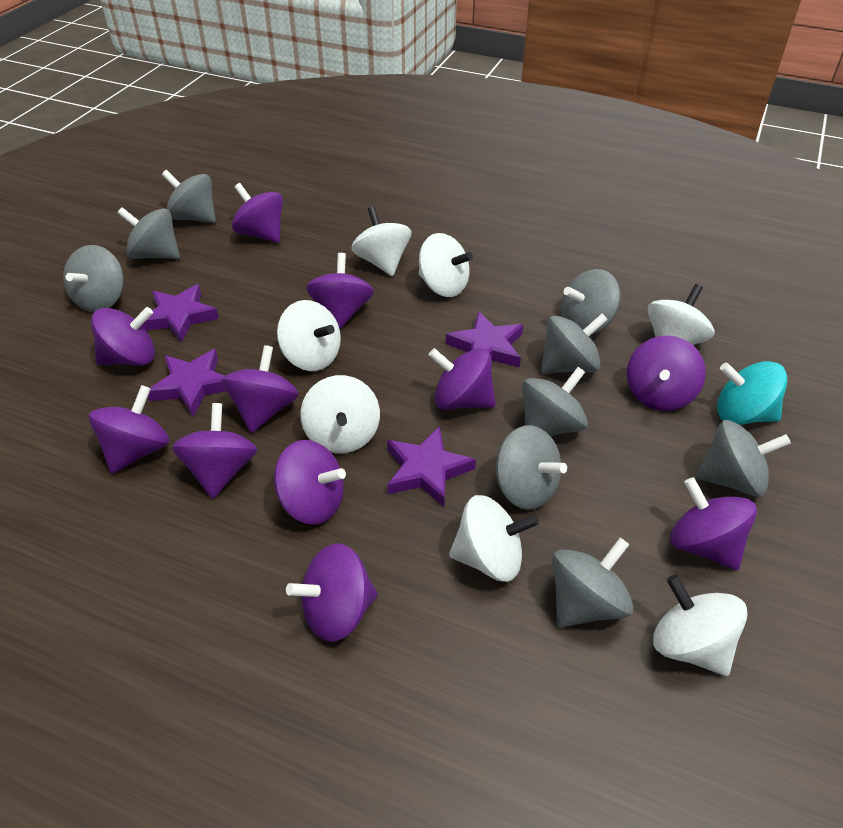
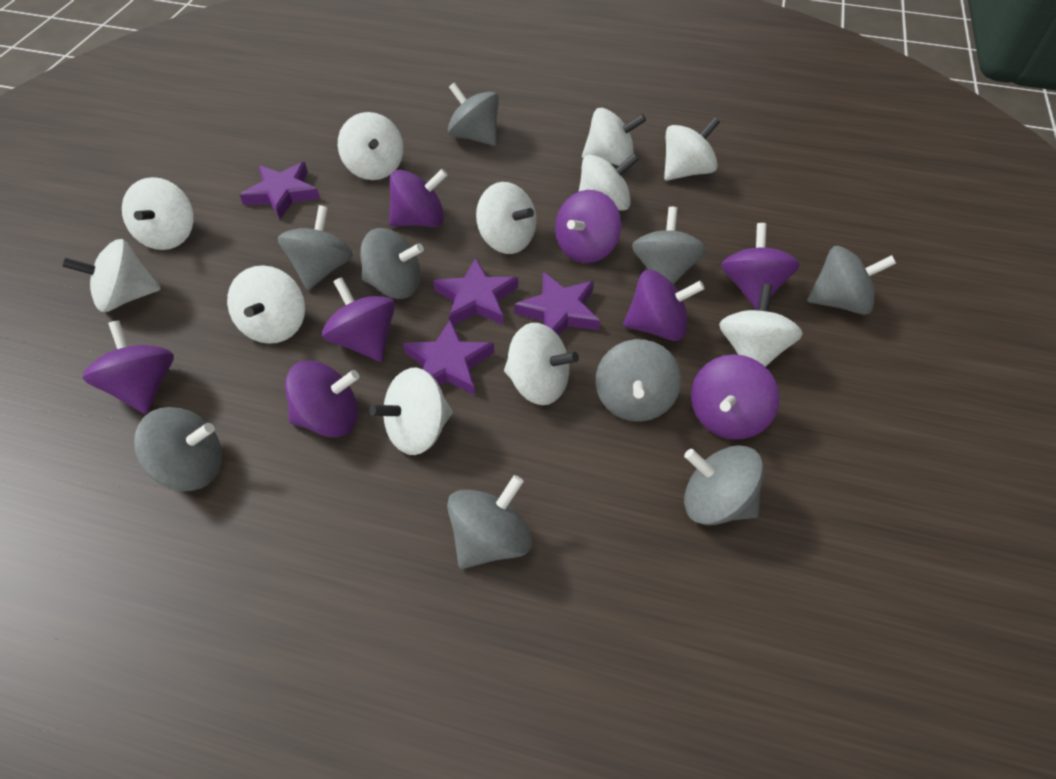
purple spinning top: [89,385,169,473] [91,307,155,366] [172,403,257,499] [222,345,299,433] [232,183,283,243] [274,440,346,525] [286,543,378,642] [306,253,374,329] [429,348,496,410] [627,335,706,411] [671,477,757,570] = 11 -> [83,320,174,414] [285,360,359,437] [322,277,395,362] [389,169,447,227] [555,190,621,263] [623,270,705,341] [691,354,780,440] [721,223,800,310] = 8
turquoise spinning top: [717,361,788,425] = 1 -> none = 0
white spinning top: [277,300,341,371] [301,375,380,454] [351,206,411,276] [419,233,473,297] [449,495,539,582] [648,284,714,345] [653,575,748,676] = 7 -> [62,239,161,312] [122,177,194,250] [227,265,305,344] [338,112,404,180] [369,367,453,455] [476,182,536,254] [504,323,579,405] [579,153,639,211] [582,108,646,166] [664,117,720,181] [719,284,803,367] = 11

